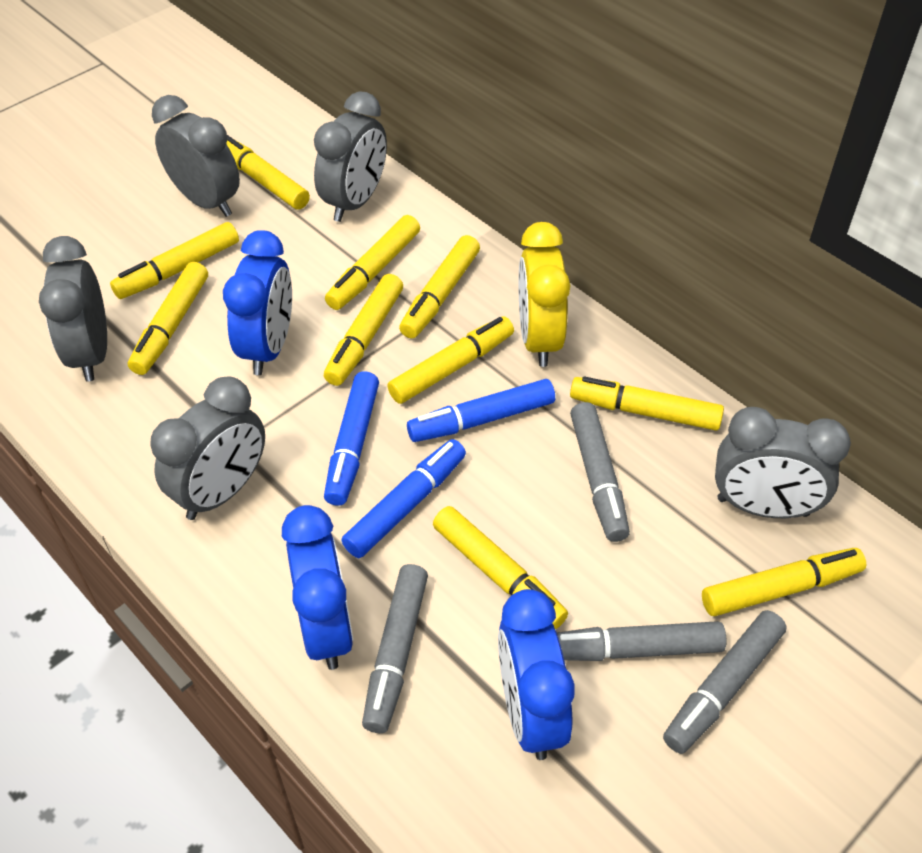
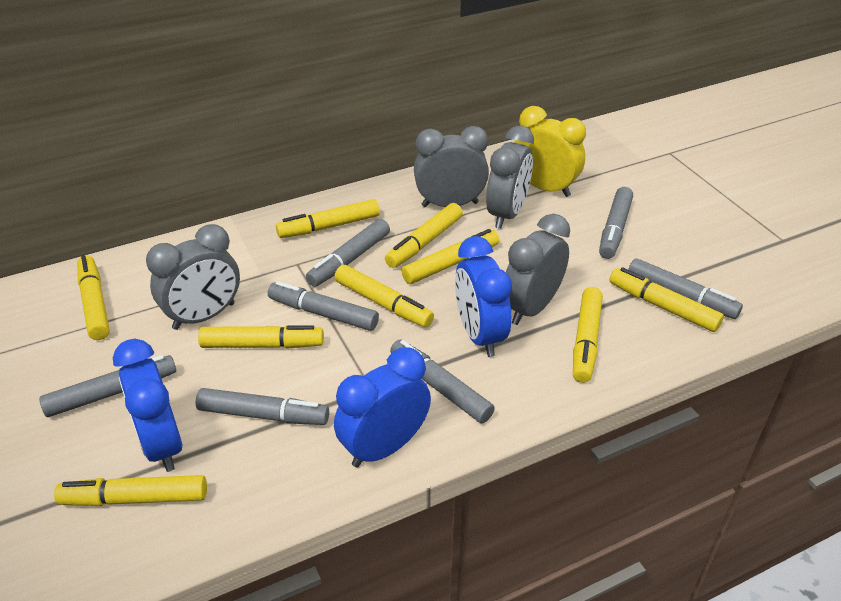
blue marker: [324,371,379,506] [342,439,466,558] [407,379,555,442] = 3 -> none = 0
grey clock: [39,236,107,381] [150,376,265,520] [152,95,240,217] [314,91,387,222] [715,407,851,518] = 5 -> [146,224,240,330] [414,126,489,207] [486,126,534,229] [506,214,570,325] = 4
grey marker: [362,564,428,733] [557,621,727,661] [570,402,630,542] [663,610,787,754] = 4 -> [39,355,176,417] [196,388,329,425] [268,281,379,331] [306,219,390,287] [390,339,495,423] [599,187,633,259] [628,258,743,319] = 7
yellow marker: [110,222,239,299] [128,262,208,375] [226,135,310,210] [324,274,403,386] [325,215,420,310] [387,316,514,404] [399,235,480,339] [433,506,568,629] [570,377,724,431] [702,548,866,616] = 10 -> [54,475,207,506] [77,255,110,340] [198,325,324,349] [276,199,380,238] [334,265,434,327] [385,203,463,268] [401,229,499,284] [573,287,603,383] [609,267,724,332] = 9

